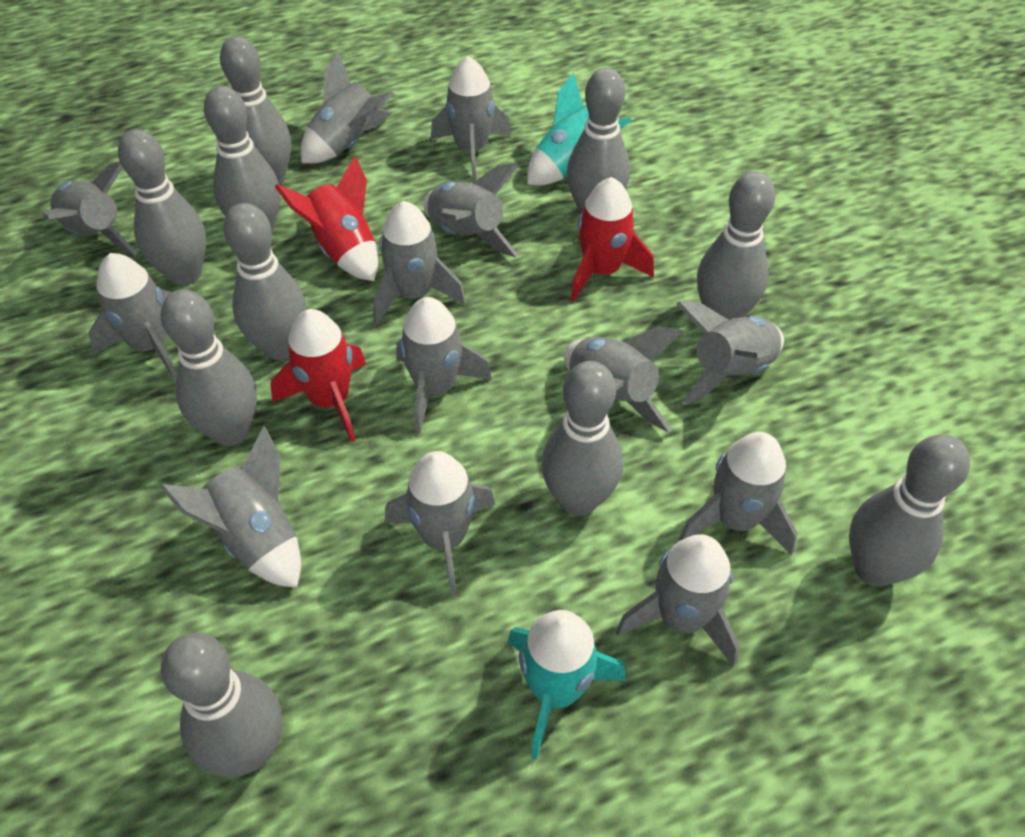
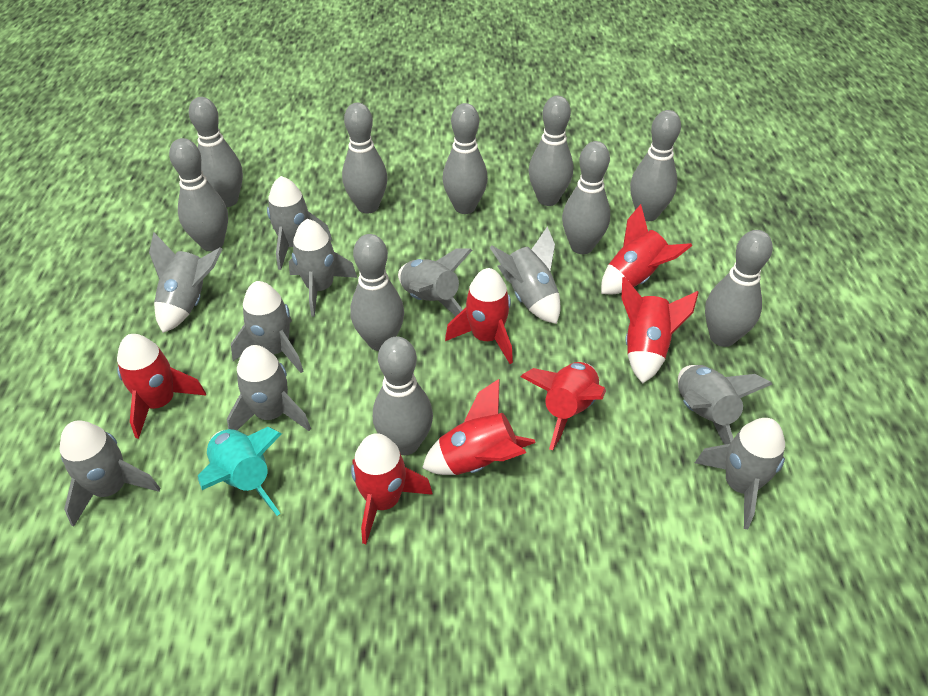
grey rocket: [43,162,138,256] [89,253,177,380] [160,426,301,588] [301,52,394,163] [373,201,466,324] [385,451,495,596] [396,297,492,434] [423,163,519,258] [431,56,511,180] [564,326,684,433] [616,534,740,667] [676,301,784,405] [679,432,798,556] = 13 -> [59,421,160,527] [149,233,222,333] [227,345,311,431] [231,281,303,373] [267,176,332,270] [289,219,357,317] [398,248,472,316] [490,226,561,324] [678,365,772,445] [695,418,785,529] = 10
red rocket: [270,309,366,442] [275,156,378,281] [570,177,654,302] = 3 -> [117,334,206,439] [351,433,433,544] [422,379,536,475] [445,268,513,364] [520,362,606,450] [601,204,692,295] [622,277,699,383] = 7
turquoise rocket: [508,610,626,759] [527,73,632,186] = 2 -> [198,427,282,516] = 1

